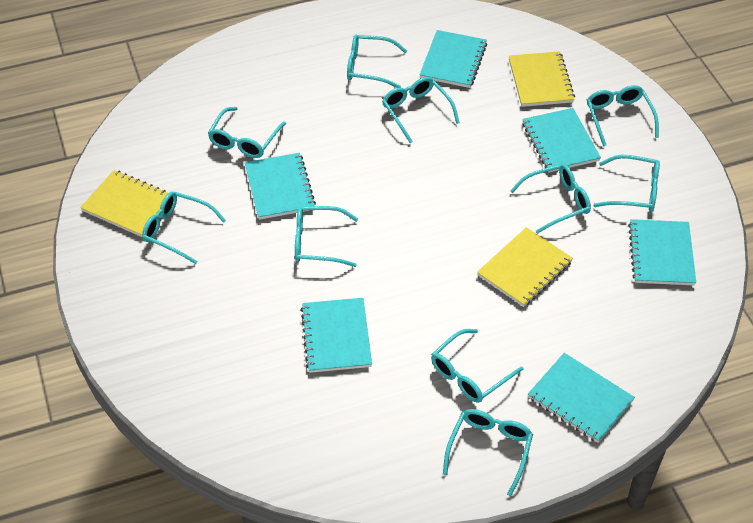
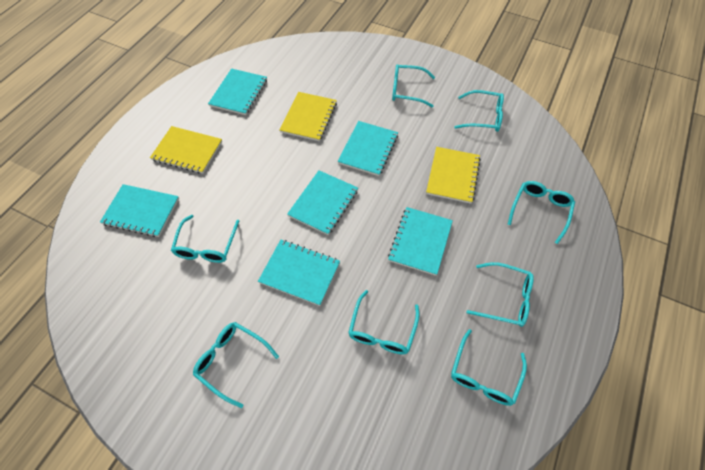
turquoise glasses: [142,191,226,264] [208,107,286,158] [295,206,358,267] [347,35,407,88] [382,77,460,143] [431,329,523,403] [443,409,533,496] [510,164,591,234] [587,85,659,147] [593,155,660,212] = 10 -> [171,215,240,263] [193,322,279,408] [348,290,419,355] [392,64,435,107] [451,329,527,406] [454,90,504,132] [467,262,534,327] [507,181,575,244] = 8

